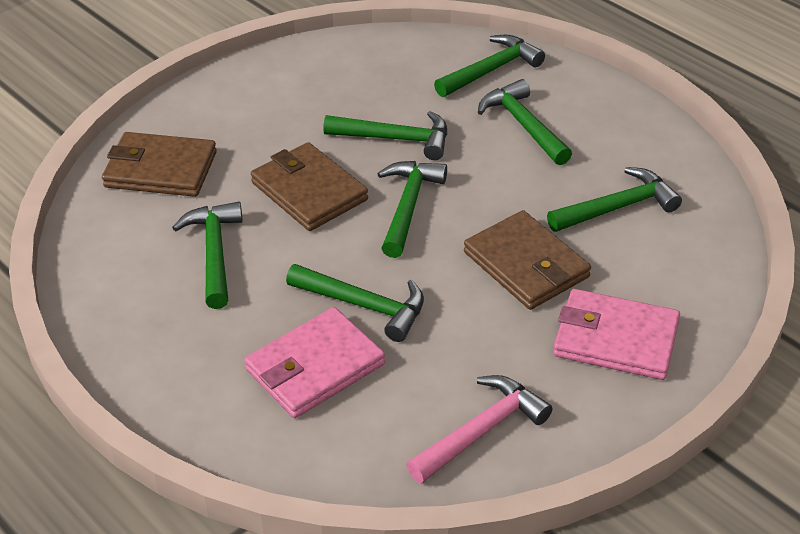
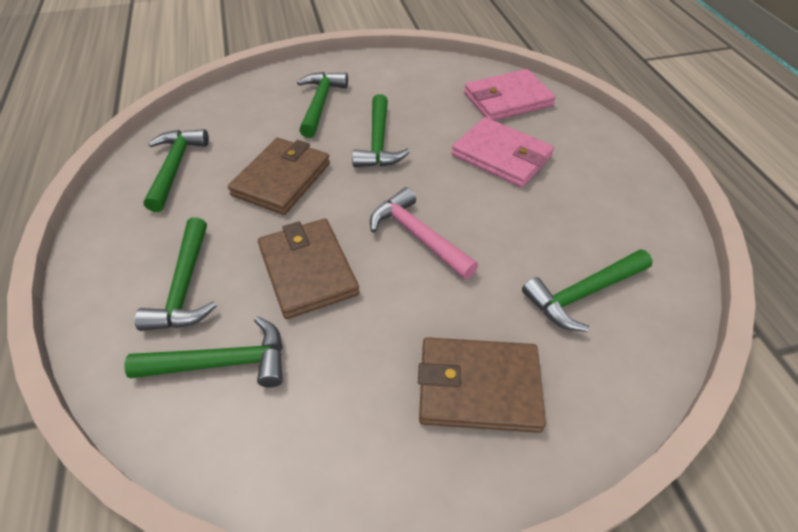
green hammer: [172,202,243,309] [286,264,424,342] [323,111,447,160] [377,161,447,258] [434,35,545,97] [478,79,572,165] [547,167,682,232] = 7 -> [124,316,283,388] [135,217,217,331] [143,129,209,212] [297,72,348,138] [352,94,410,167] [522,249,653,332] = 6

